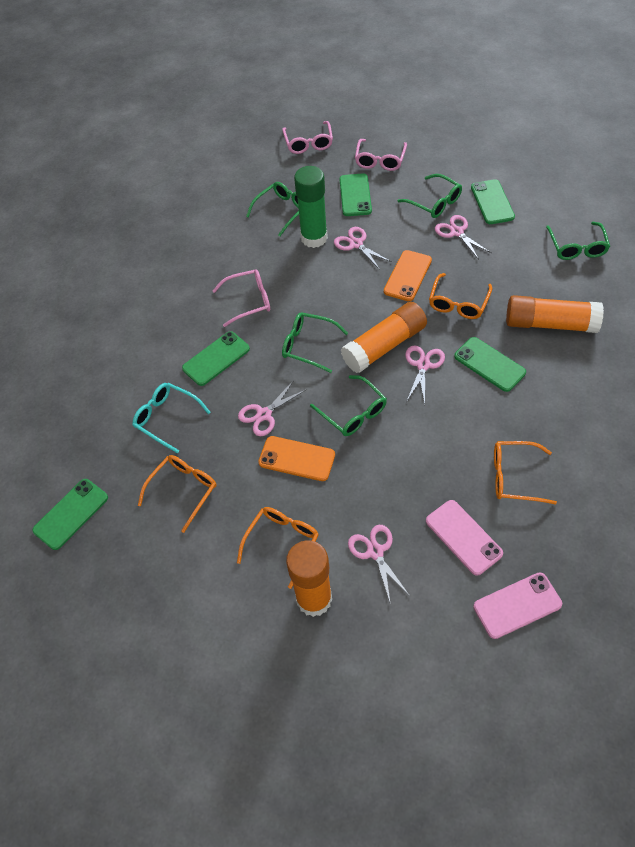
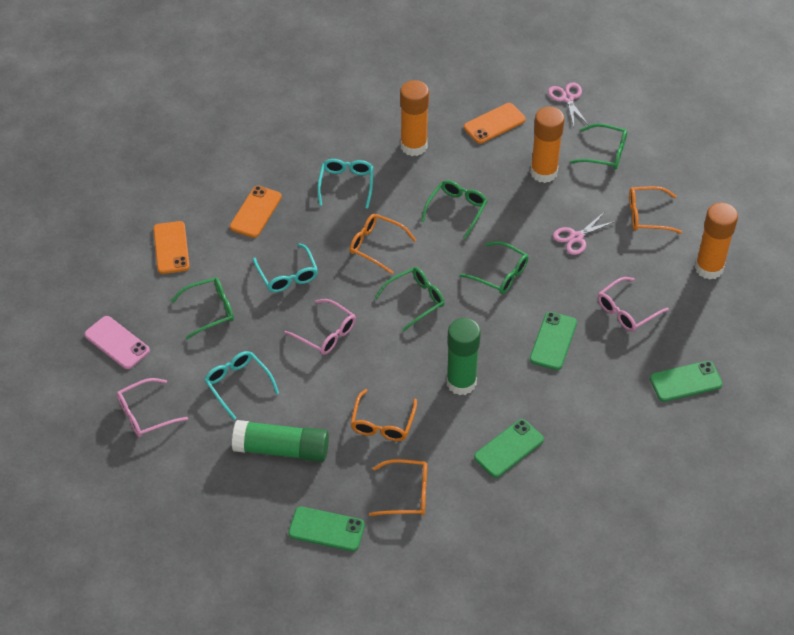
green glue stick: [294,166,328,248] = 1 -> [232,420,329,462] [446,318,481,395] = 2
green phone: [32,479,108,550] [182,331,250,386] [340,173,372,216] [454,337,526,392] [471,179,515,224] = 5 -> [288,507,365,552] [474,419,544,478] [530,312,577,370] [650,361,723,402] = 4
orange phone: [258,436,335,481] [384,250,432,301] = 2 -> [153,221,190,274] [230,186,282,238] [464,103,526,144] = 3
pink phone: [426,500,503,576] [473,572,562,639] = 2 -> [84,316,150,369] = 1
pink scissors: [238,380,306,436] [334,227,392,270] [348,525,410,604] [405,346,445,404] [435,215,491,259] = 5 -> [548,82,589,127] [553,212,616,255] = 2
turquoise glasses: [133,383,211,453] = 1 -> [204,351,279,420] [253,243,318,292] [318,159,373,209] = 3

